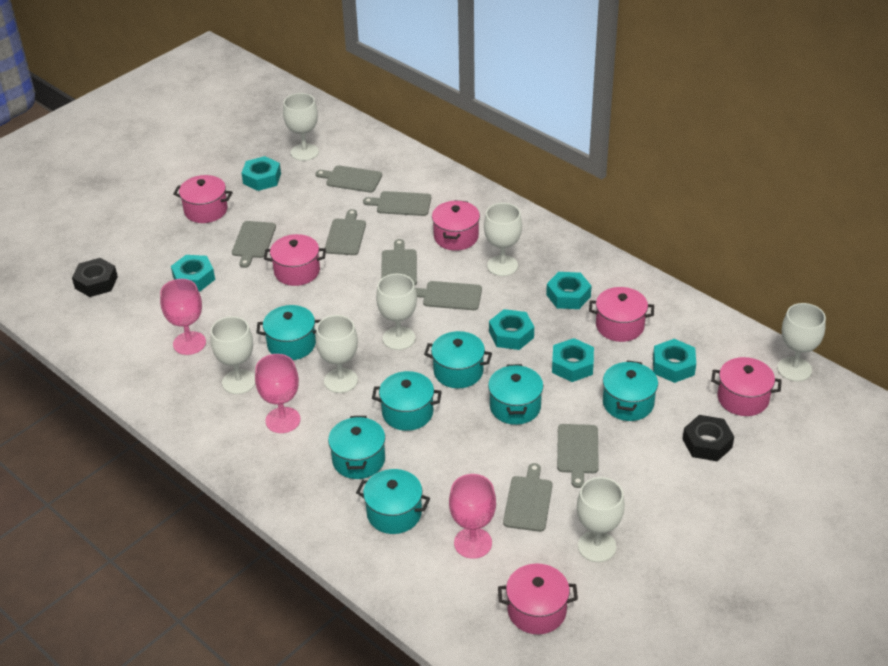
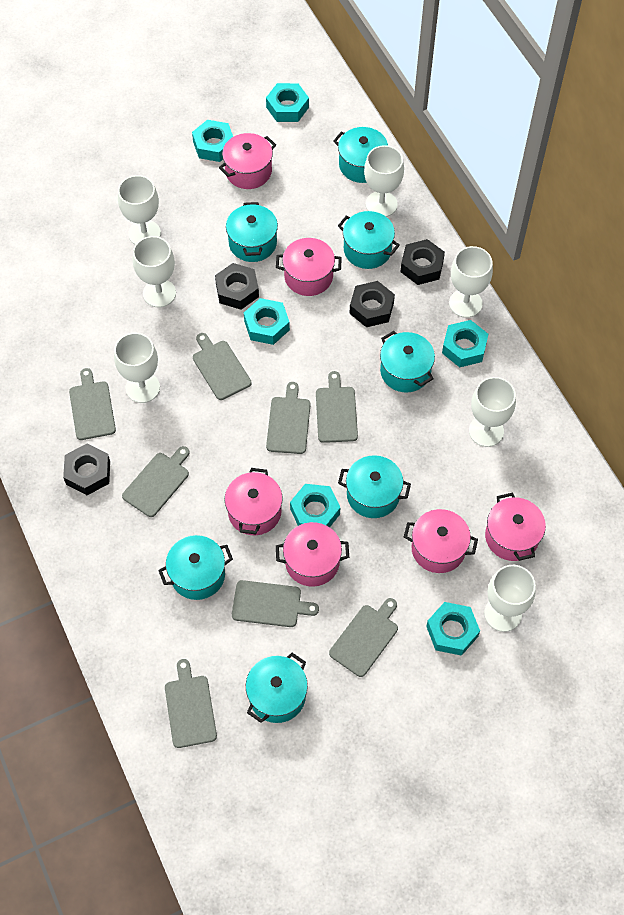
black nut: [72,258,118,297] [683,415,734,461] = 2 -> [63,444,110,495] [215,263,259,310] [349,281,395,327] [400,239,445,285] = 4
pink goblet: [160,279,206,355] [255,354,300,433] [449,474,496,559] = 3 -> none = 0

